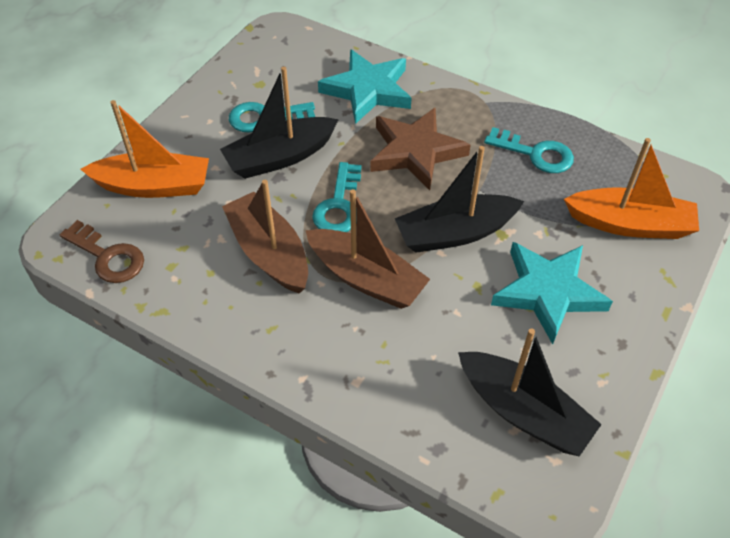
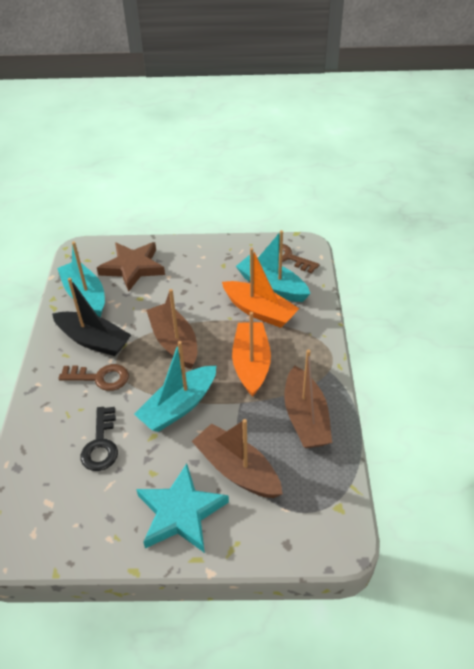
black boat: [220,67,339,179] [394,146,524,253] [458,328,602,456] = 3 -> [52,278,131,356] = 1
black key: none = 0 -> [80,407,118,471] = 1
brown boat: [222,180,308,294] [306,189,430,309] = 2 -> [146,289,197,369] [192,419,283,498] [284,349,332,448] = 3
brown key: [60,220,144,283] = 1 -> [58,364,129,391] [266,244,319,274] = 2
turquoise boat: none = 0 -> [57,242,105,317] [134,341,216,432] [236,230,310,302] = 3
turquoise key: [229,102,315,133] [312,162,361,232] [484,127,574,173] = 3 -> none = 0
turquoise star: [318,49,411,124] [491,242,613,344] = 2 -> [136,464,229,553] = 1

